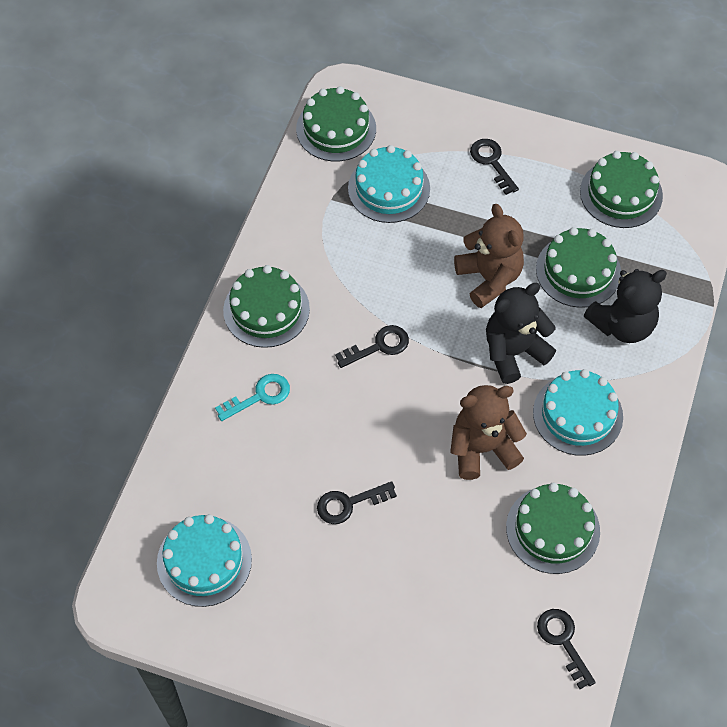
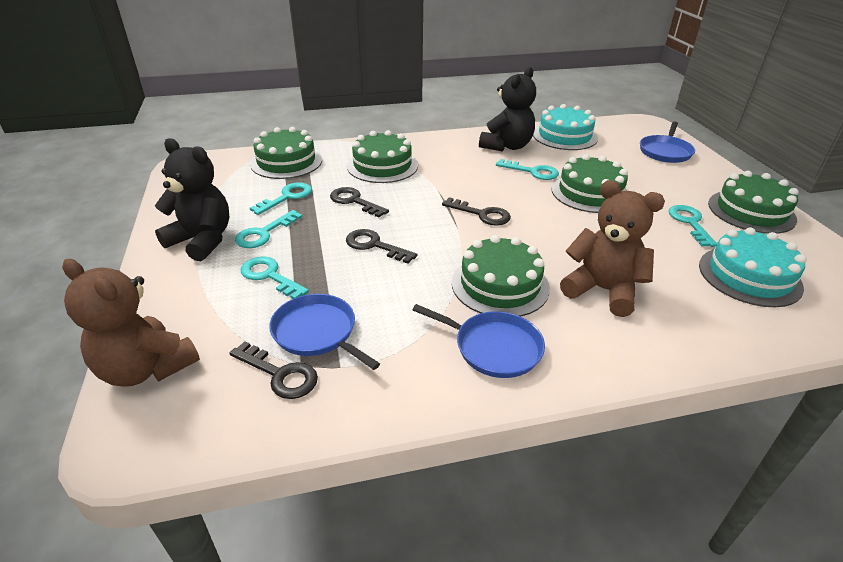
blue pan: none = 0 -> [269,294,380,370] [413,304,545,378] [640,121,695,163] = 3
turquoise cake: [157,514,252,607] [348,145,430,223] [533,369,623,456] = 3 -> [533,104,598,150] [699,227,807,307] = 2
turquoise key: [215,374,290,421] = 1 -> [235,210,302,248] [241,256,309,299] [250,182,312,215] [496,159,559,180] [668,205,717,247] = 5

